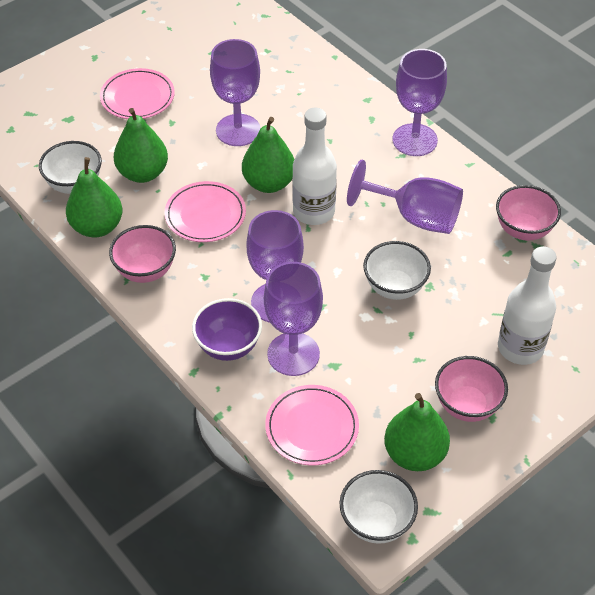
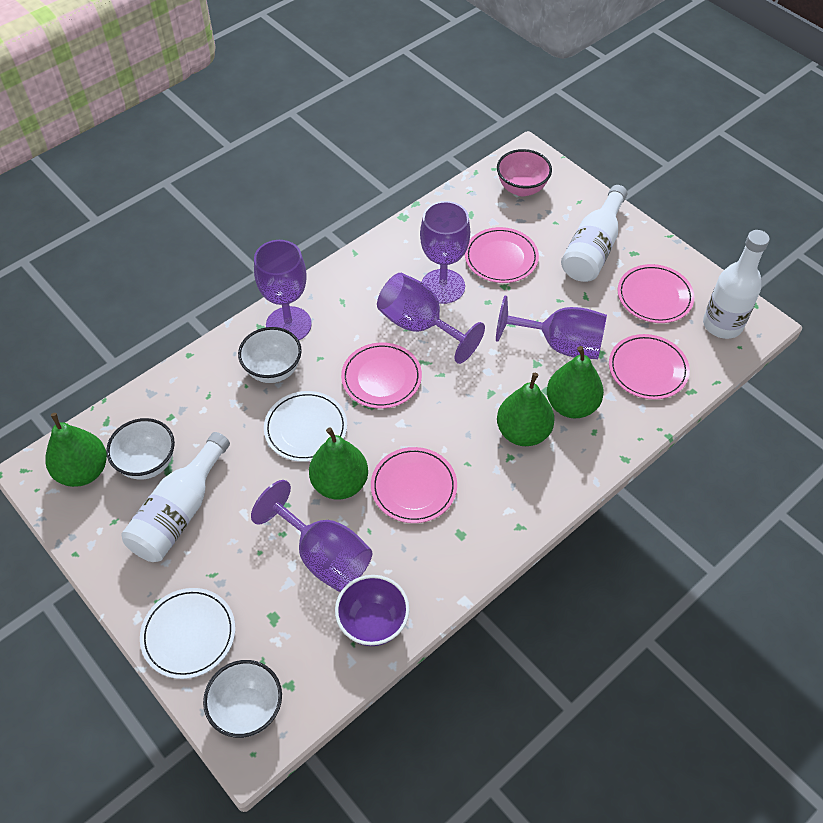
pink bowl: [109,225,176,283] [435,356,508,422] [496,185,561,241] = 3 -> [497,149,552,196] = 1
pink plate: [100,68,175,119] [164,181,246,242] [265,385,359,466] = 3 -> [341,342,422,409] [371,447,457,523] [465,227,539,283] [609,334,690,399] [618,264,695,323] = 5
white bottle: [292,108,337,225] [498,246,557,365] = 2 -> [121,432,230,562] [561,185,627,282] [703,230,770,339] = 3
white plate: none = 0 -> [140,588,235,679] [264,391,347,462] = 2

